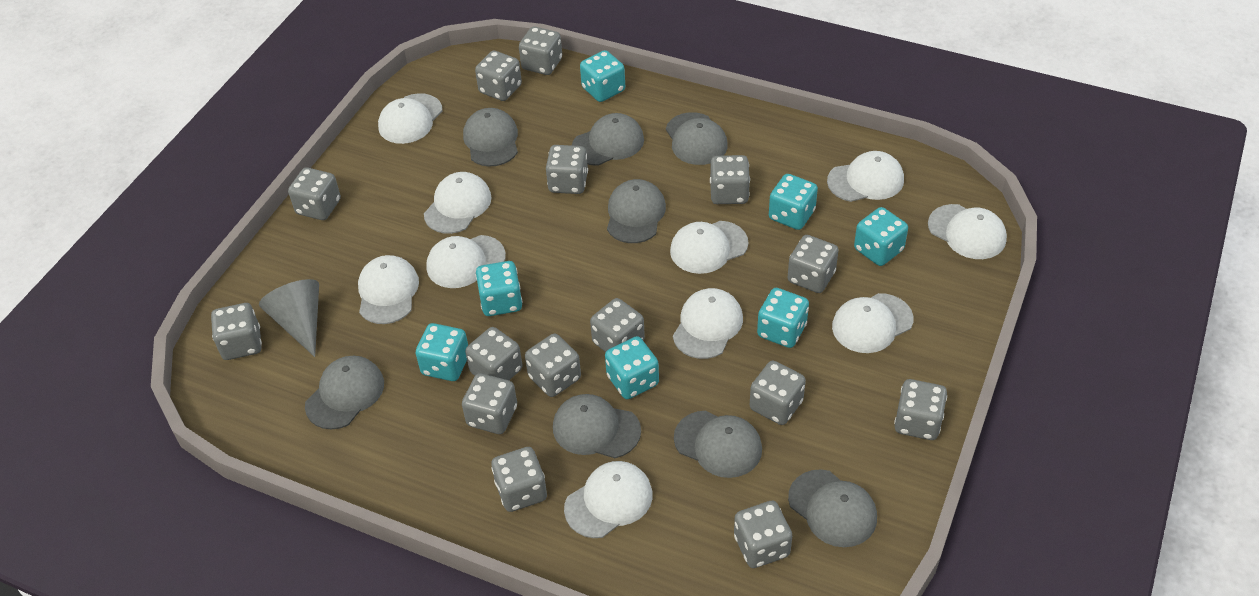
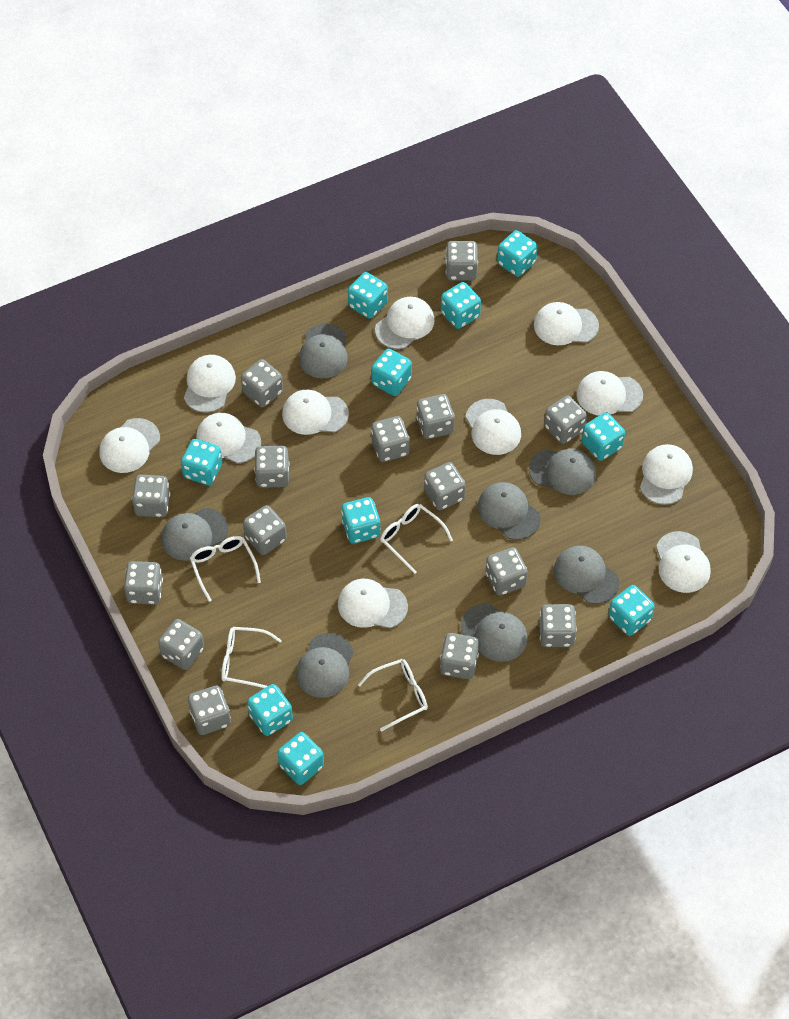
grey cap: [305,356,384,429] [463,108,518,167] [553,394,641,458] [572,113,644,166] [607,179,666,243] [666,112,728,165] [674,411,762,478] [788,469,877,547] = 8 -> [161,508,228,561] [296,633,354,698] [299,324,348,378] [461,604,527,662] [477,482,541,540] [529,448,596,495] [554,545,619,604] = 7
grey cone: [259,279,319,357] = 1 -> none = 0
turquoise dice: [415,323,468,381] [476,261,522,316] [580,50,625,102] [605,336,659,399] [757,288,809,348] [769,174,818,230] [854,207,908,266] = 7 -> [181,439,222,485] [247,684,293,736] [277,732,324,785] [341,497,381,544] [348,272,388,319] [371,348,412,396] [441,282,481,329] [497,230,538,277] [582,412,625,461] [608,585,655,636] = 10
white cap: [358,255,419,324] [378,93,442,144] [424,172,492,234] [426,235,506,288] [564,461,653,538] [670,221,748,274] [673,288,743,359] [827,151,904,202] [832,293,913,353] [928,204,1007,259] = 10 -> [99,418,160,473] [184,355,236,413] [196,413,261,463] [282,390,349,435] [338,579,408,628] [375,297,435,349] [466,399,521,455] [534,302,599,345] [577,371,643,415] [640,444,693,505] [656,531,711,593] = 11
white glasses: none = 0 -> [190,536,261,602] [221,627,282,688] [358,659,428,732] [380,504,453,574] = 4

